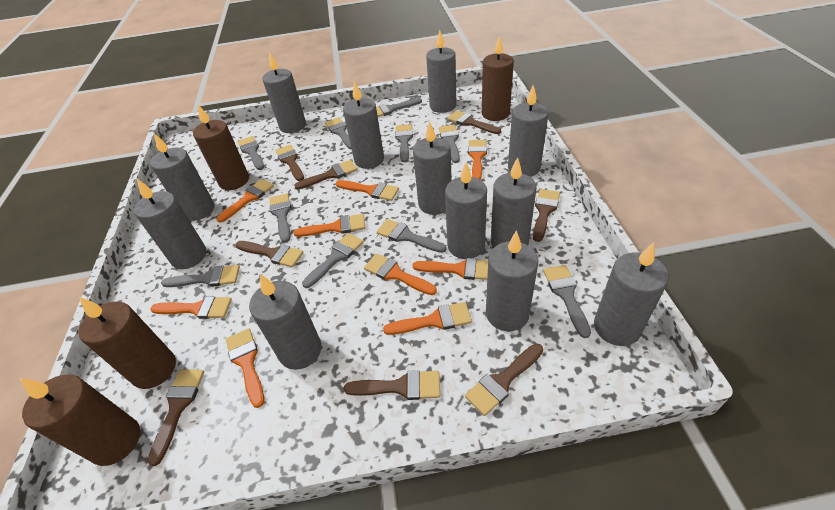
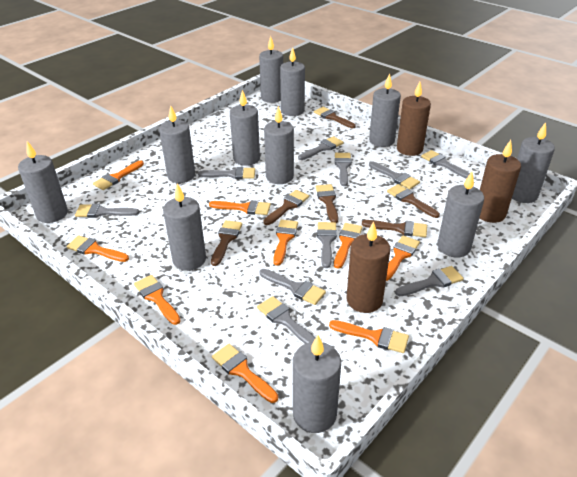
brown brush: [148,369,204,466] [236,241,304,267] [275,145,304,181] [294,160,357,189] [344,370,440,400] [447,110,501,134] [465,344,543,416] [533,189,560,242] = 8 -> [211,220,242,266] [263,190,309,225] [314,107,356,128] [316,184,338,223] [362,220,427,237] [387,184,440,218] = 6
brown candle: [20,375,140,466] [78,297,176,389] [193,105,249,190] [482,35,514,121] = 4 -> [346,221,390,313] [397,82,431,156] [480,140,521,223] = 3
grey candle: [134,179,207,269] [150,133,214,221] [249,274,322,370] [262,52,306,133] [343,81,384,169] [413,121,452,215] [426,30,457,113] [445,162,487,259] [486,230,538,331] [491,157,536,248] [508,85,549,177] [594,242,669,346] = 12 -> [18,141,68,223] [159,105,195,183] [163,183,206,271] [230,90,260,166] [259,36,283,103] [264,106,294,184] [280,47,305,116] [293,335,341,433] [369,73,401,147] [437,171,484,257] [512,122,555,203] = 11

